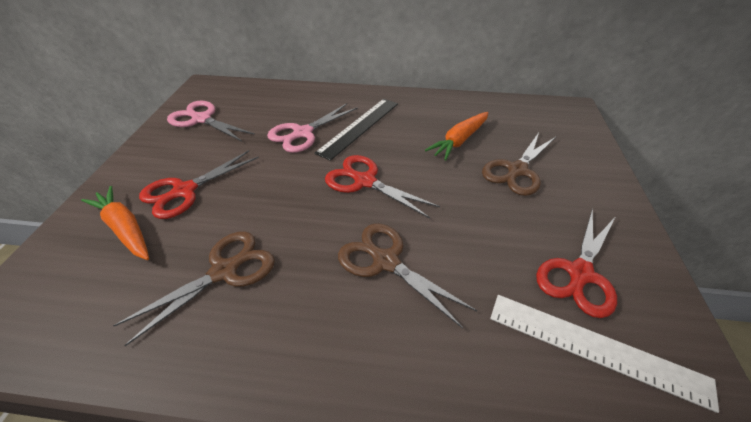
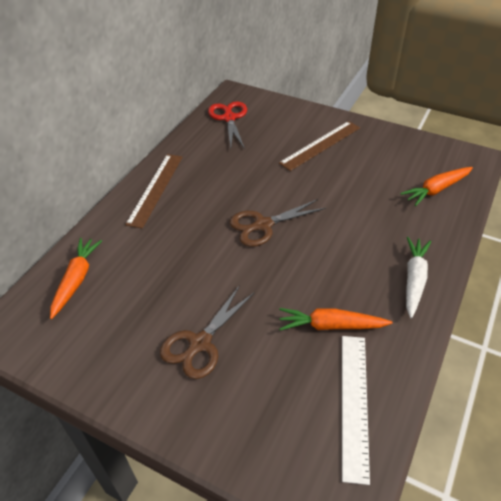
black ruler: [315,99,398,161] = 1 -> none = 0
brown ruler: none = 0 -> [125,154,182,229] [279,121,360,171] = 2
brown scissors: [113,231,275,346] [338,224,477,328] [482,133,556,196] = 3 -> [160,285,255,379] [230,199,326,247] = 2
orange carrot: [81,186,149,260] [425,112,489,161] = 2 -> [50,238,102,319] [279,308,392,330] [400,167,473,206] = 3
pink scissors: [167,101,255,142] [267,103,358,153] = 2 -> none = 0
red scissors: [139,150,259,219] [325,155,440,218] [536,209,617,318] = 3 -> [208,101,247,149] = 1
white carrot: none = 0 -> [406,237,431,318] = 1

